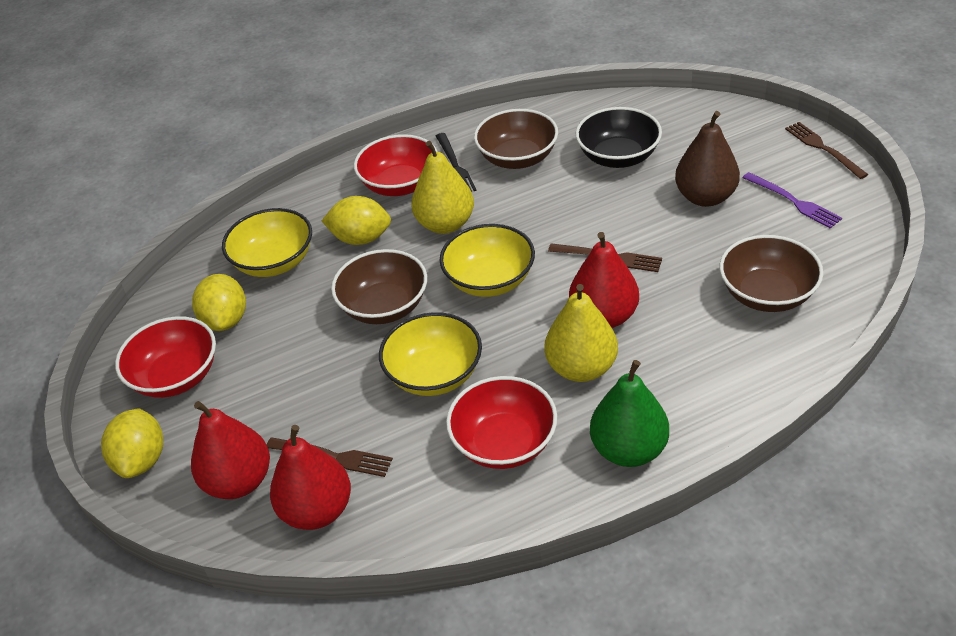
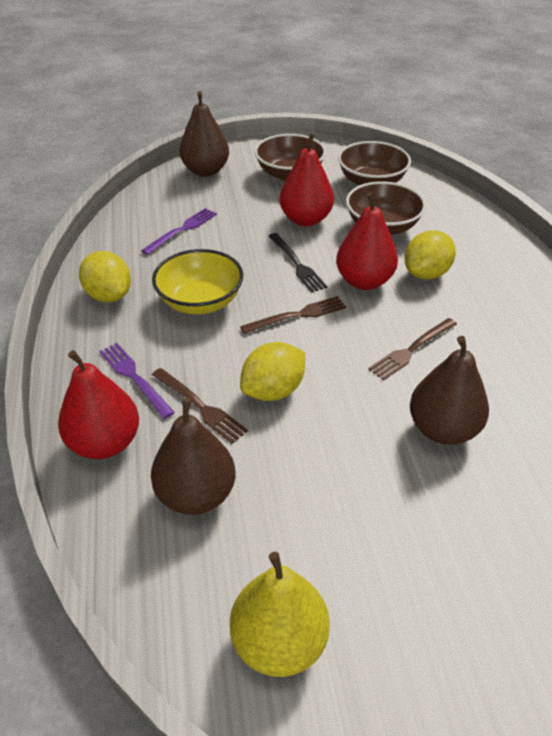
black bowl: [576,107,662,168] = 1 -> none = 0
brown pear: [675,111,740,207] = 1 -> [151,398,235,515] [180,91,229,177] [410,336,489,445] = 3
green pear: [590,360,669,467] = 1 -> none = 0
purple fork: [743,172,842,229] = 1 -> [99,343,175,419] [141,208,217,255] = 2
red bowl: [115,316,216,398] [354,134,438,196] [446,376,557,469] = 3 -> none = 0
yellow bowl: [222,208,312,277] [379,312,482,396] [440,224,535,297] = 3 -> [152,249,243,314] = 1
yellow pear: [411,141,474,234] [544,284,618,382] = 2 -> [230,552,330,677] = 1

